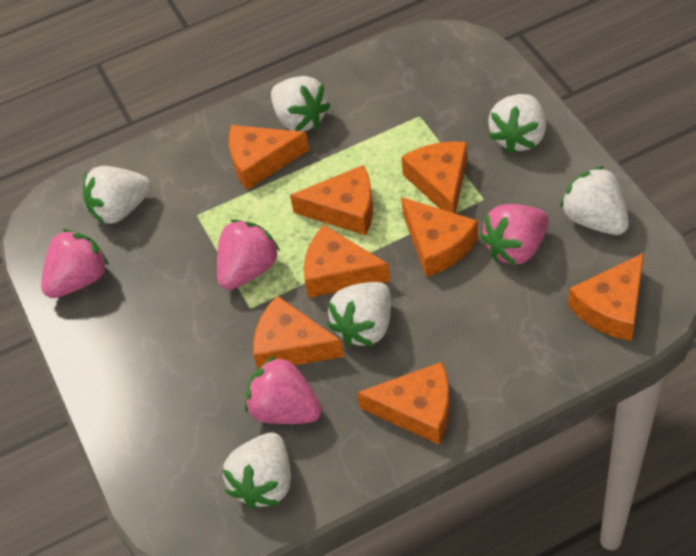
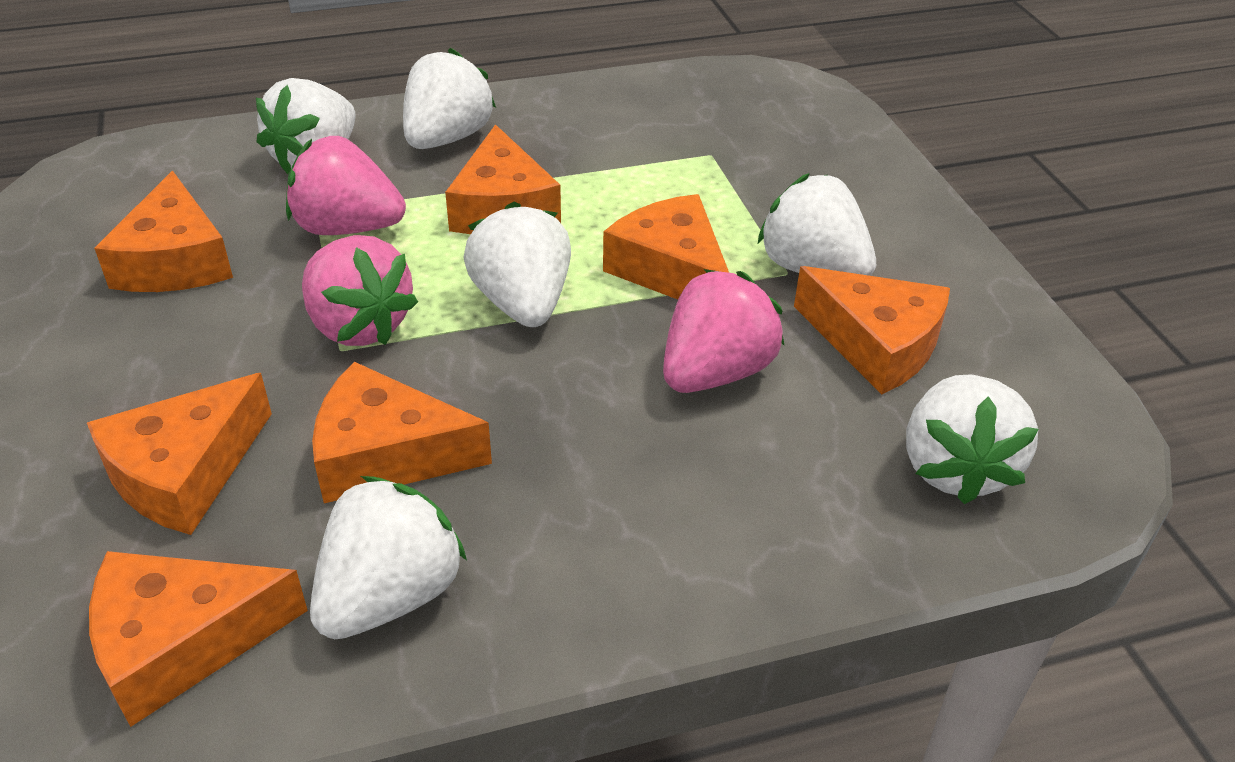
orange cheese: [229,125,309,190] [253,296,344,370] [290,165,373,236] [304,225,390,298] [357,362,450,445] [401,141,467,214] [401,197,478,277] [568,253,644,341] = 8 -> [87,373,272,535] [89,551,308,727] [94,171,233,292] [312,362,492,503] [445,124,561,234] [603,194,729,300] [794,266,950,395] = 7
pink strawberry: [41,229,109,298] [217,220,280,290] [245,355,322,424] [480,204,549,266] = 4 -> [286,136,406,235] [302,235,418,346] [663,269,785,393] = 3

